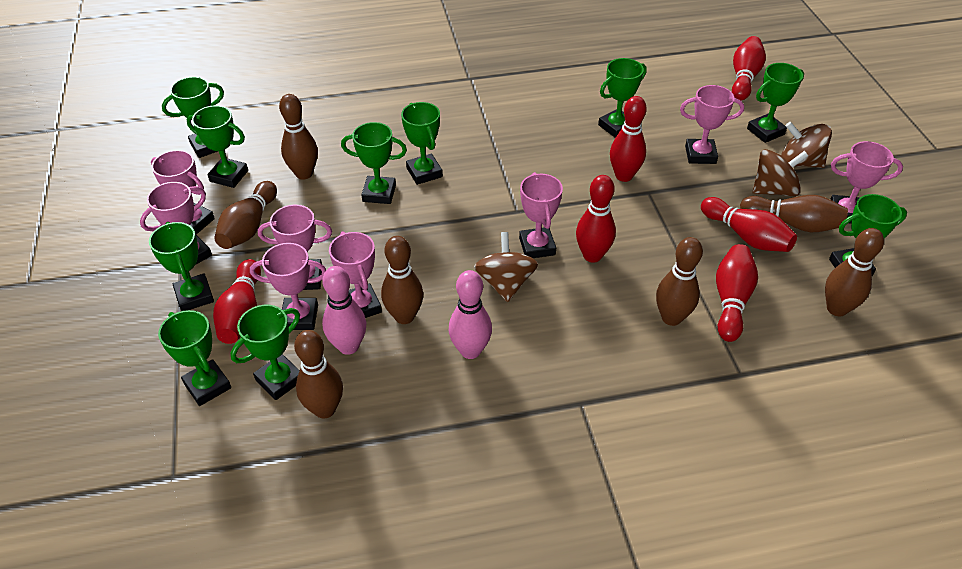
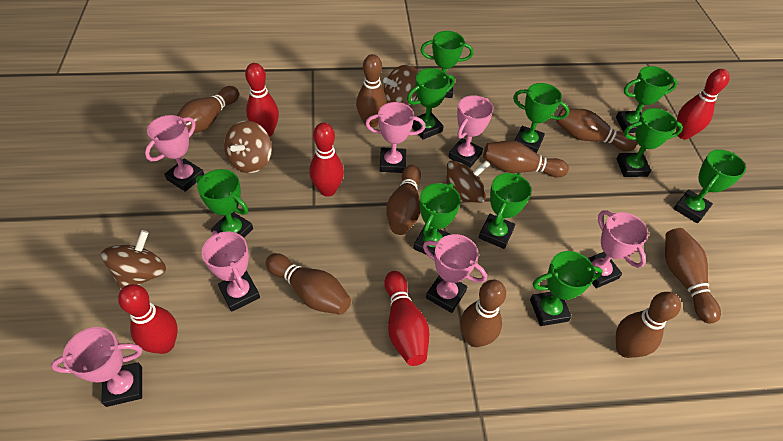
brown bowling pin: [214,181,277,249] [279,94,318,179] [294,330,343,419] [381,236,423,324] [656,237,703,326] [740,195,848,232] [825,228,884,316] = 7 -> [177,86,239,133] [266,253,351,315] [356,54,387,128] [386,165,421,235] [460,280,506,347] [483,141,569,177] [556,108,637,151] [616,292,681,358] [665,228,721,323] = 9
brown spinning top: [474,232,538,302] [752,149,808,196] [781,122,832,168] = 3 -> [101,230,166,291] [224,121,272,173] [383,65,418,106] [446,160,490,203] = 4
pink bowling pin: [322,266,366,355] [449,270,492,359] = 2 -> none = 0
pink trophy: [140,182,212,264] [151,150,215,235] [250,243,326,330] [258,205,332,290] [329,231,382,318] [519,172,563,258] [680,85,744,164] [830,141,903,224] = 8 -> [51,327,142,407] [145,115,204,192] [202,231,260,312] [365,102,425,173] [423,234,487,313] [448,95,493,168] [588,210,649,288] = 7
red bowling pin: [213,259,261,344] [576,175,616,263] [610,96,647,182] [701,197,797,252] [716,244,758,342] [732,36,766,101] = 6 -> [118,284,178,354] [245,63,279,137] [309,123,344,197] [384,271,429,366] [676,69,730,139] = 5

